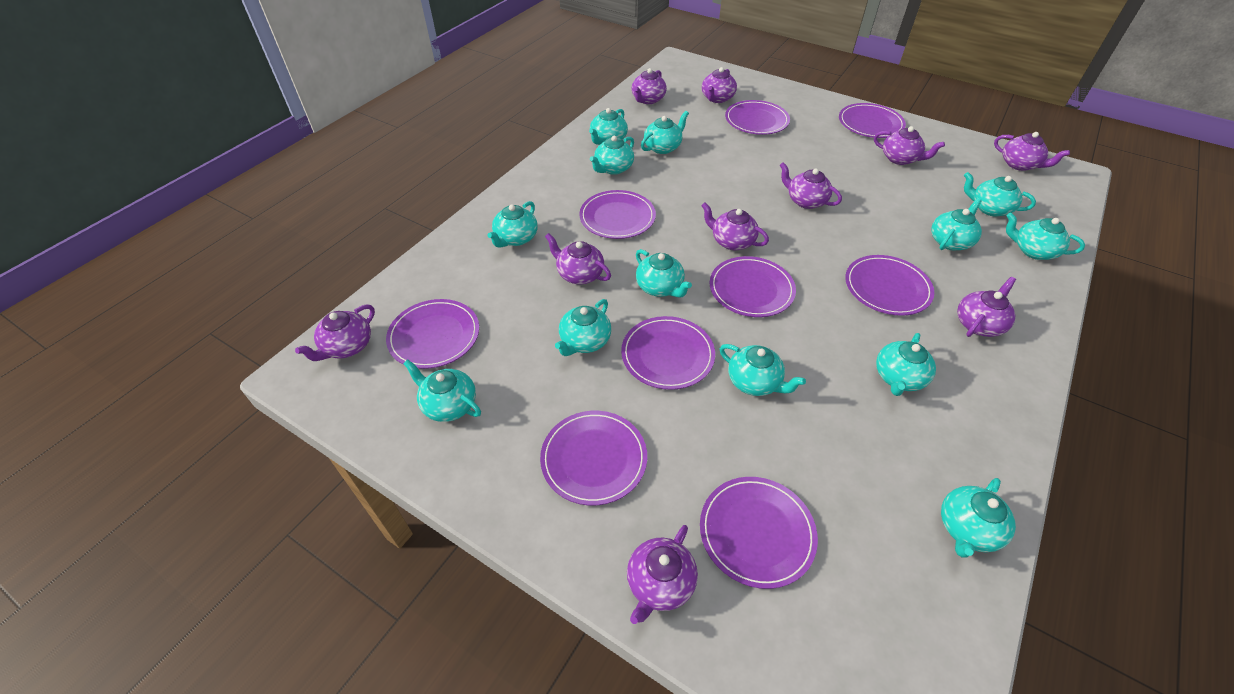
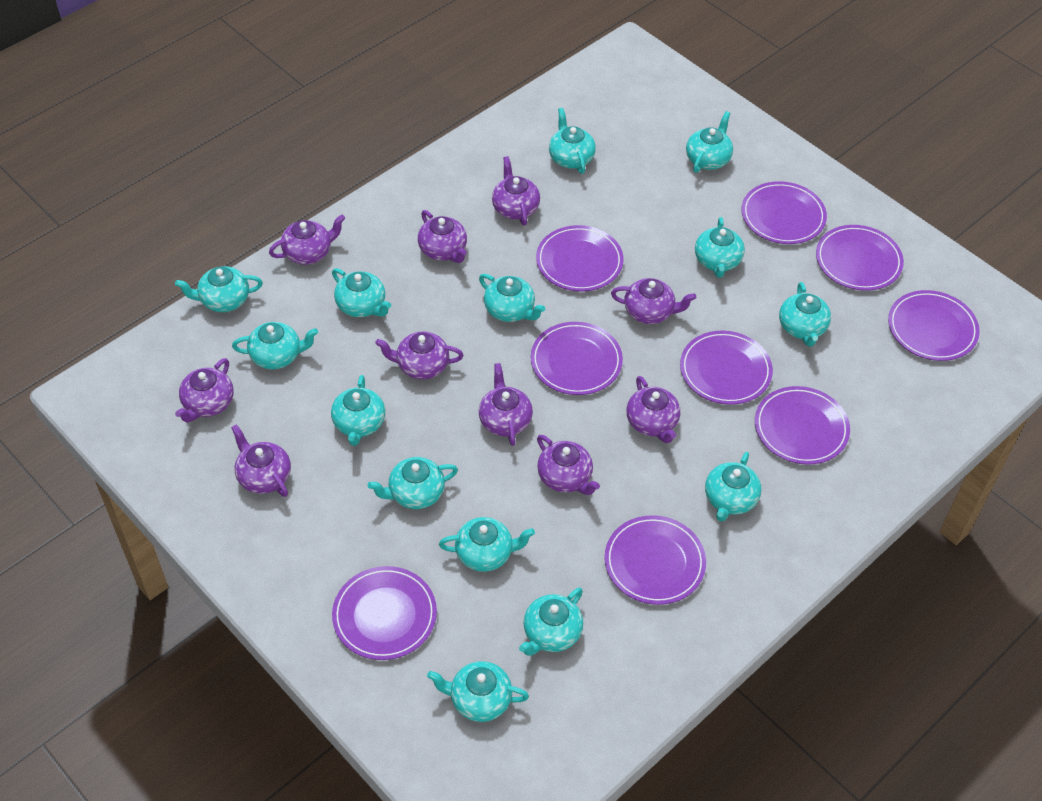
turquoise teapot: [403,359,481,422] [487,201,538,248] [555,299,611,356] [589,108,628,145] [590,135,634,175] [636,249,692,298] [641,111,689,154] [720,344,806,396] [876,333,936,396] [931,198,982,250] [941,478,1016,557] [964,172,1036,217] [1006,213,1085,260] = 13 -> [175,266,263,312] [232,322,318,369] [331,375,385,446] [332,268,391,317] [368,457,458,509] [427,661,529,722] [439,517,535,572] [479,274,545,322] [519,588,583,656] [549,108,596,174] [686,111,733,173] [695,217,745,278] [705,452,761,522] [779,282,831,347] = 14

